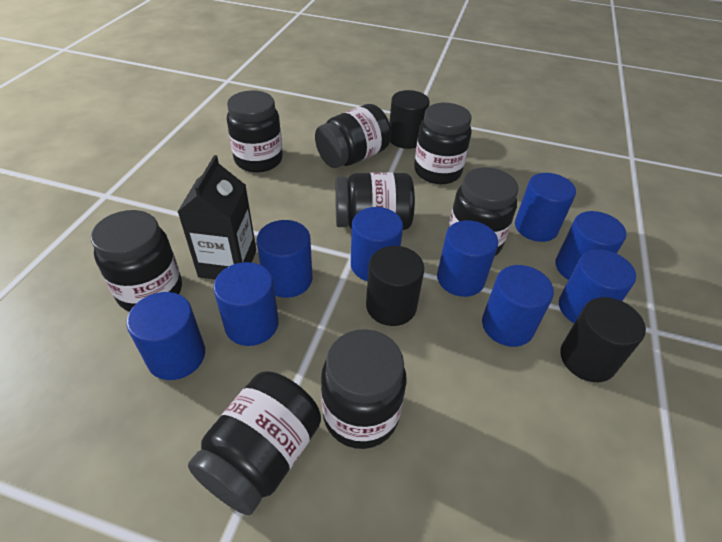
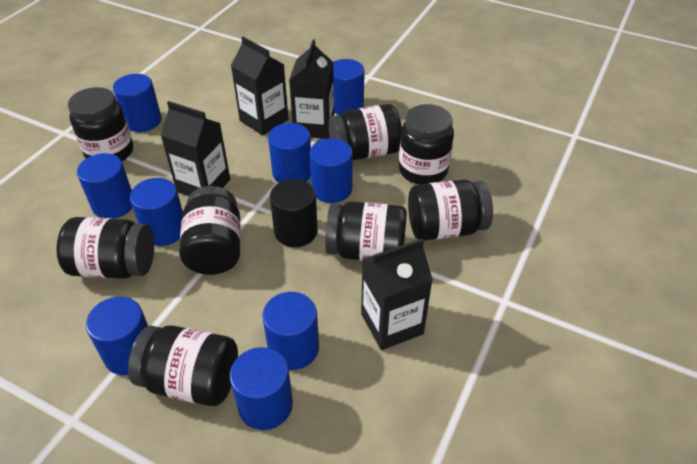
black carton: [178,155,256,280] = 1 -> [160,101,230,196] [231,37,289,135] [289,39,334,139] [361,239,433,350] = 4
black cylinder: [366,246,424,326] [389,90,430,149] [560,297,646,382] = 3 -> [270,179,318,247] = 1

